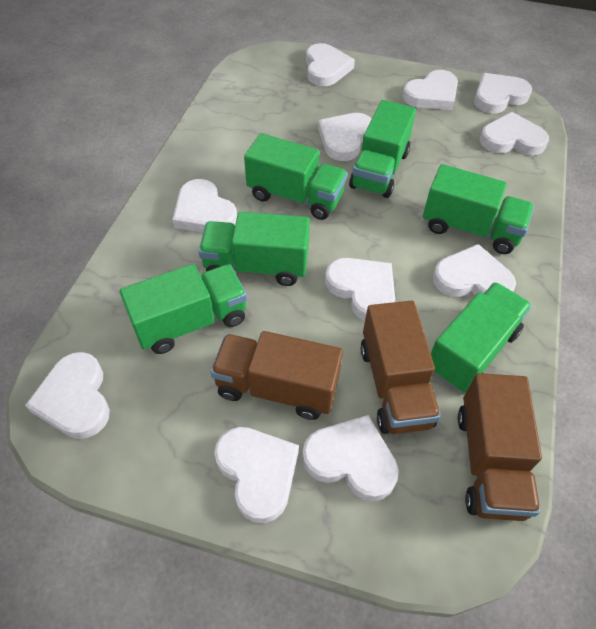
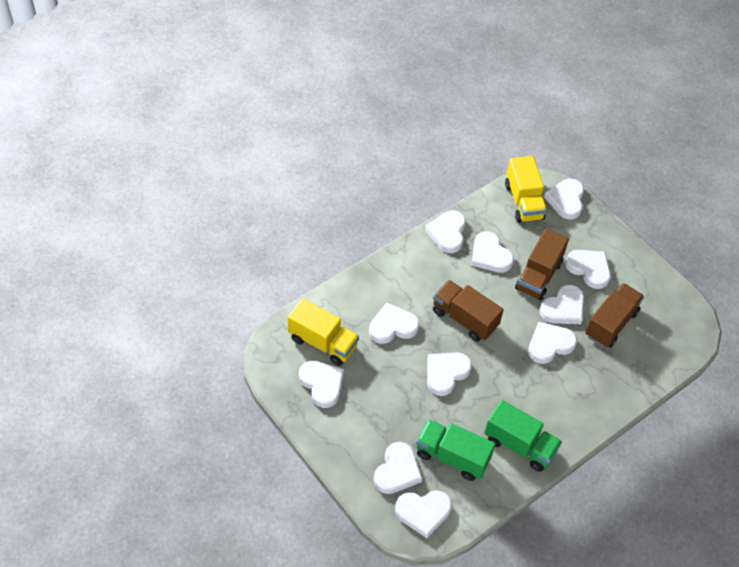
green truck: [120,264,247,354] [199,212,310,286] [244,133,348,220] [349,100,416,198] [423,164,534,254] [431,282,532,393] = 6 -> [416,419,495,481] [484,400,562,472] = 2
yellow truck: none = 0 -> [288,299,359,366] [505,156,547,223] = 2

